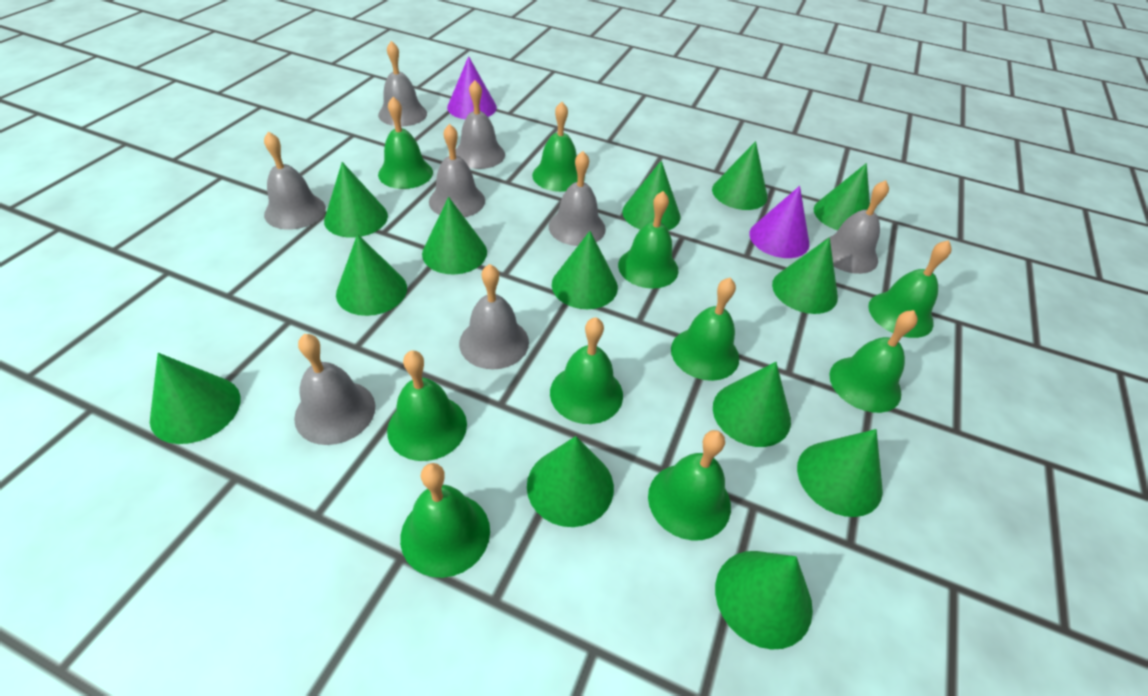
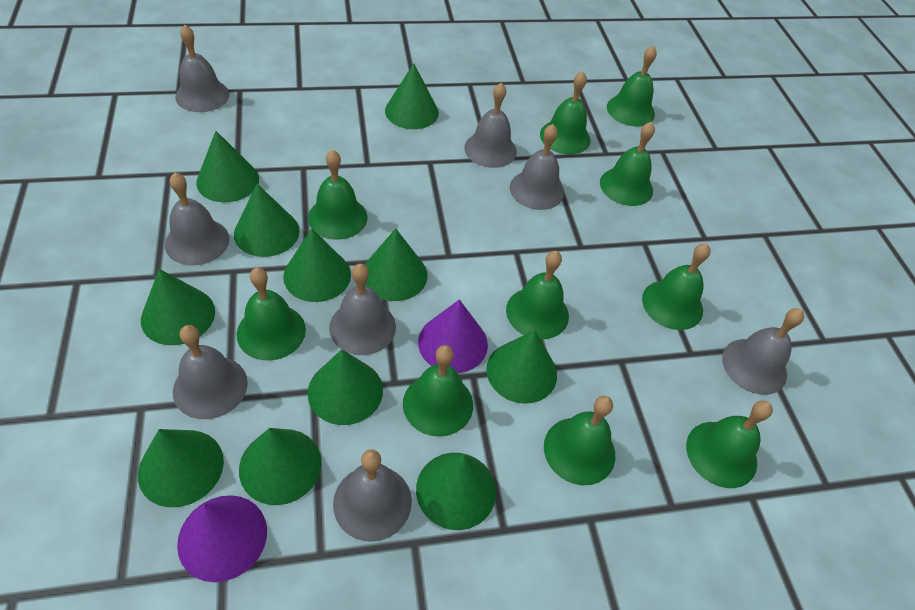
green cone: [150,353,240,444] [324,162,388,238] [336,234,407,316] [422,197,487,274] [527,436,614,527] [552,231,618,309] [622,161,680,230] [712,141,767,210] [713,362,791,447] [715,551,813,650] [772,237,838,314] [797,429,883,517] [814,163,870,230] = 13 -> [138,429,224,507] [141,269,215,345] [196,131,259,202] [234,184,300,257] [239,428,322,505] [283,228,351,302] [308,349,383,425] [365,228,427,301] [385,63,439,129] [416,453,496,530] [486,330,557,404] = 11

